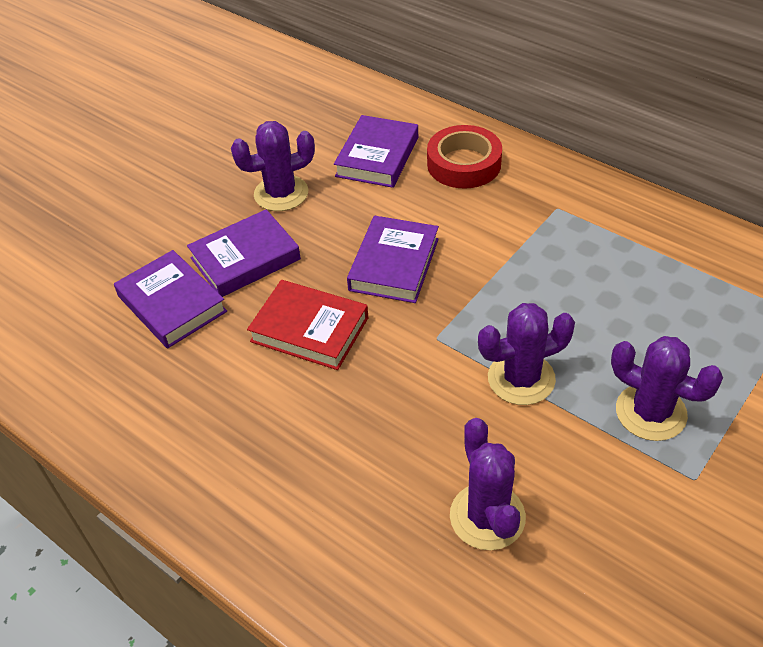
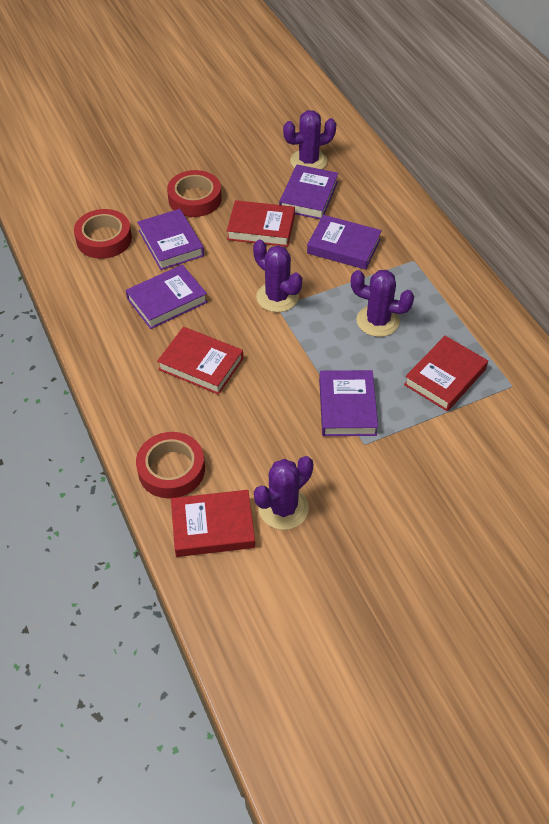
purple book: [114,250,227,348] [187,209,301,297] [334,115,418,188] [347,216,439,303] = 4 -> [126,265,208,329] [137,209,204,270] [279,165,339,220] [307,215,382,270] [319,370,378,436] = 5
red book: [247,280,369,370] = 1 -> [157,327,243,395] [171,490,255,557] [227,200,295,247] [404,336,488,412] = 4
red tape: [427,125,502,189] = 1 -> [74,209,132,259] [136,432,205,498] [167,170,222,217] = 3

